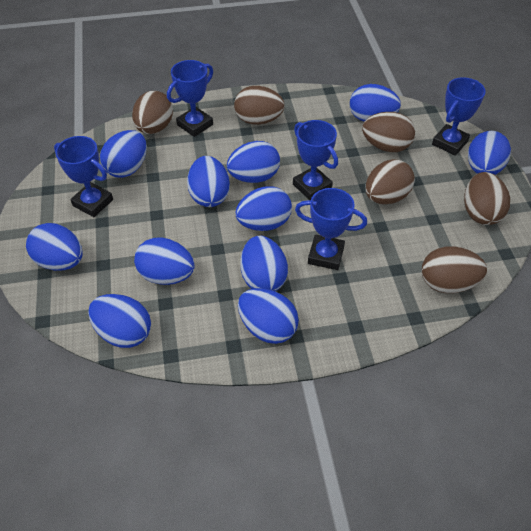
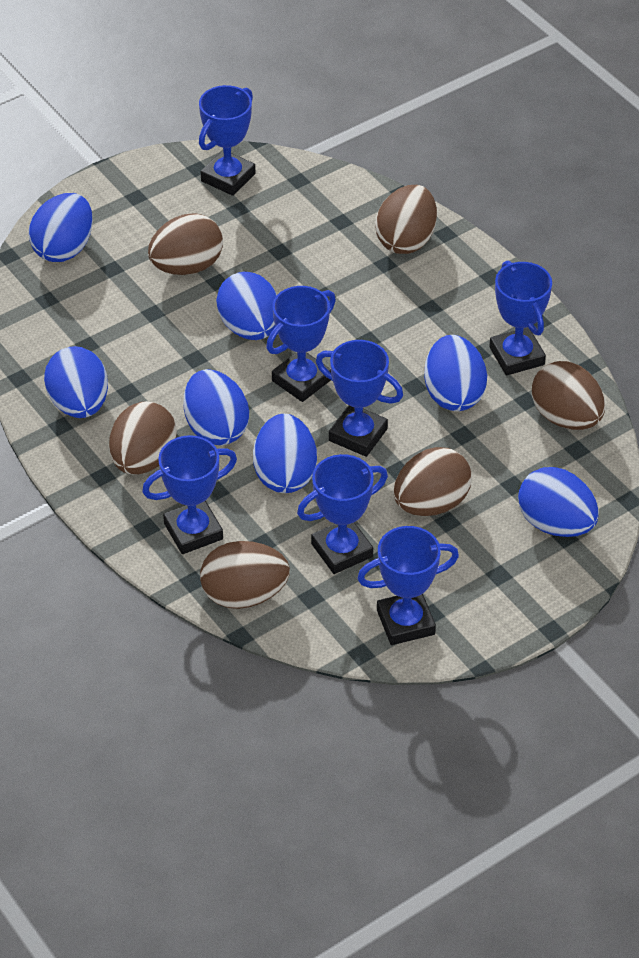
blue egg: [26,223,83,271] [88,294,151,348] [100,130,147,178] [134,237,195,285] [187,156,230,207] [227,141,280,183] [235,186,292,231] [238,288,299,344] [240,236,288,291] [350,84,401,121] [468,131,511,175] = 11 -> [29,193,93,262] [44,346,108,418] [184,369,249,445] [216,272,277,340] [253,414,317,493] [424,335,487,411] [518,467,599,537] = 7
blue trophy: [54,136,113,217] [167,60,213,137] [293,120,338,200] [295,188,367,270] [432,77,486,156] = 5 -> [142,435,237,554] [199,85,255,196] [266,286,336,402] [297,454,388,574] [316,340,403,457] [357,526,459,645] [489,261,552,375] = 7

